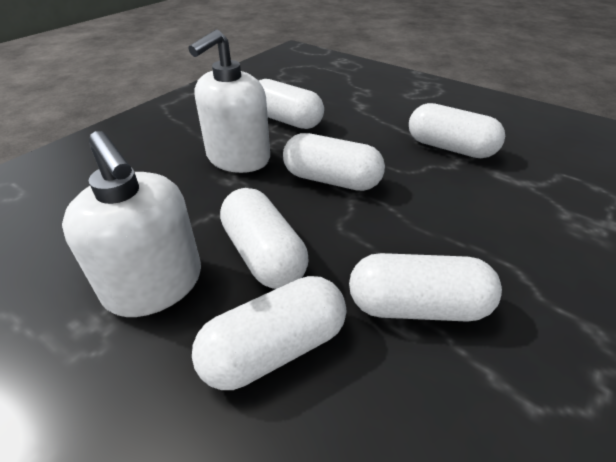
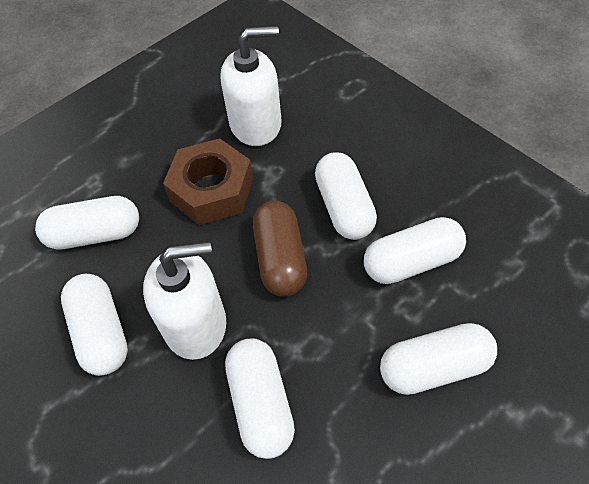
brown capsule: none = 0 -> [253,201,307,297] = 1
brown nut: none = 0 -> [163,138,254,225] = 1

